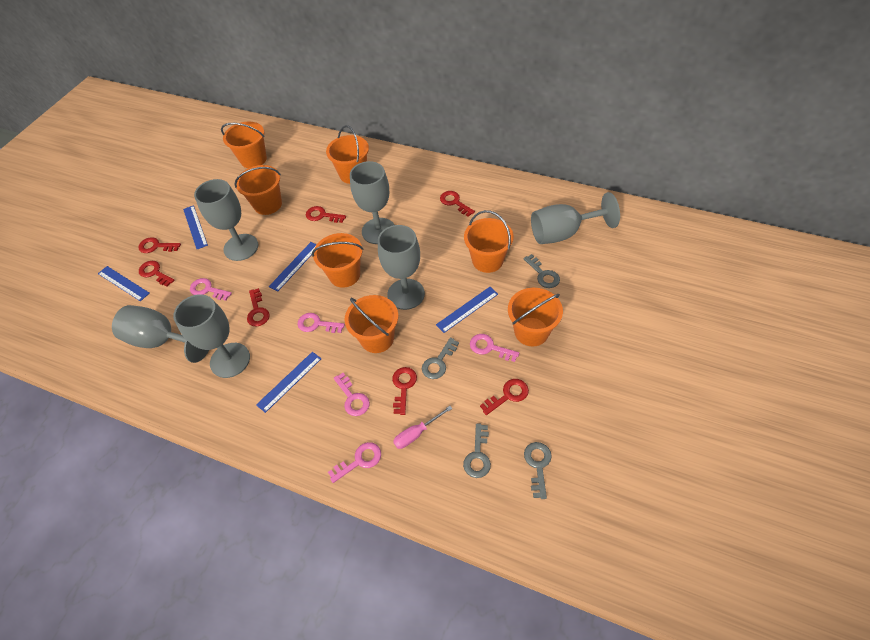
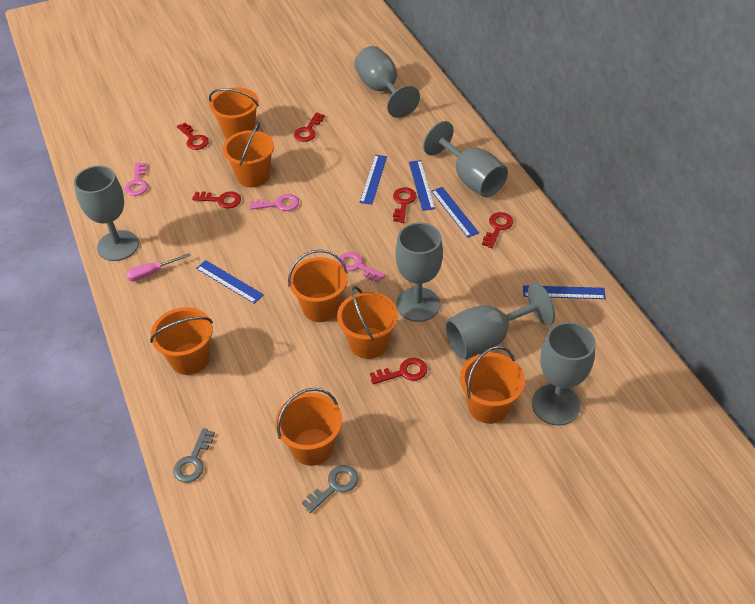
grey key: [422,337,459,379] [463,423,491,478] [523,254,560,288] [524,442,552,499] = 4 -> [173,428,215,483] [302,465,358,513] = 2
pink key: [190,278,232,301] [297,313,345,333] [328,442,381,483] [334,373,370,416] [470,334,519,362] = 5 -> [125,163,148,196] [250,194,299,211] [338,252,385,282] = 3
red key: [138,237,181,253] [139,261,175,287] [247,288,270,327] [306,206,346,223] [392,367,417,415] [440,191,475,217] [480,379,529,415] = 7 -> [177,122,209,150] [192,191,241,208] [294,112,325,142] [370,358,427,384] [393,187,417,223] [482,212,513,248] = 6

